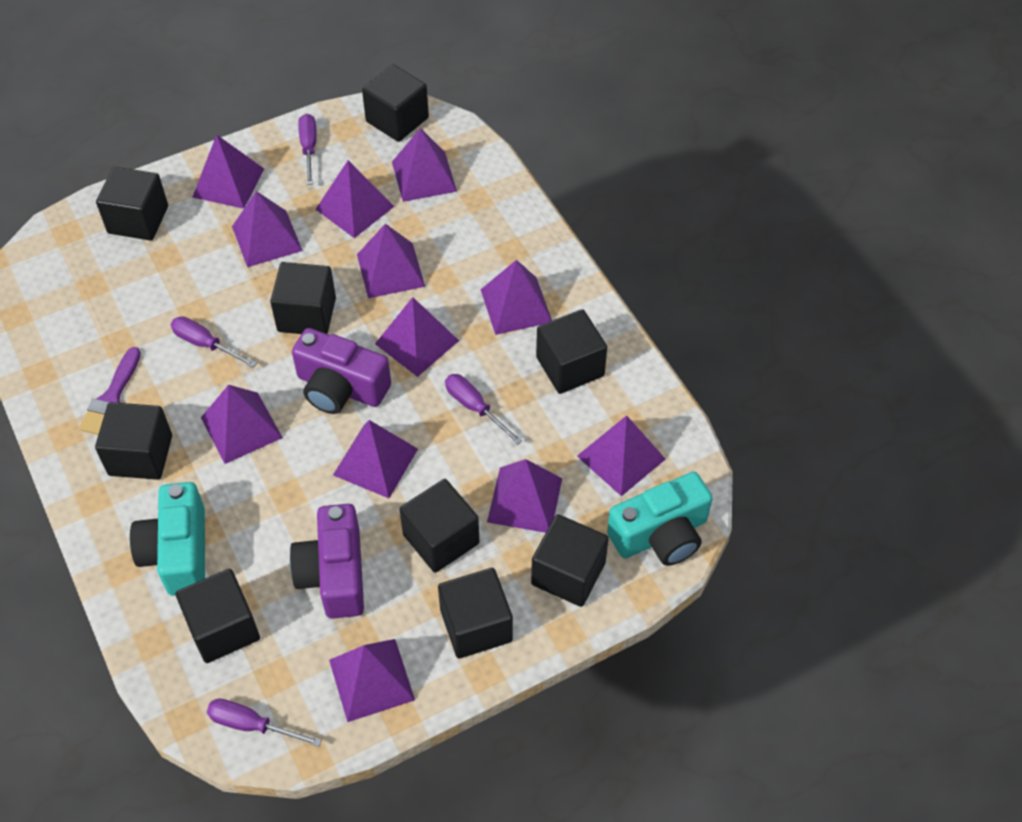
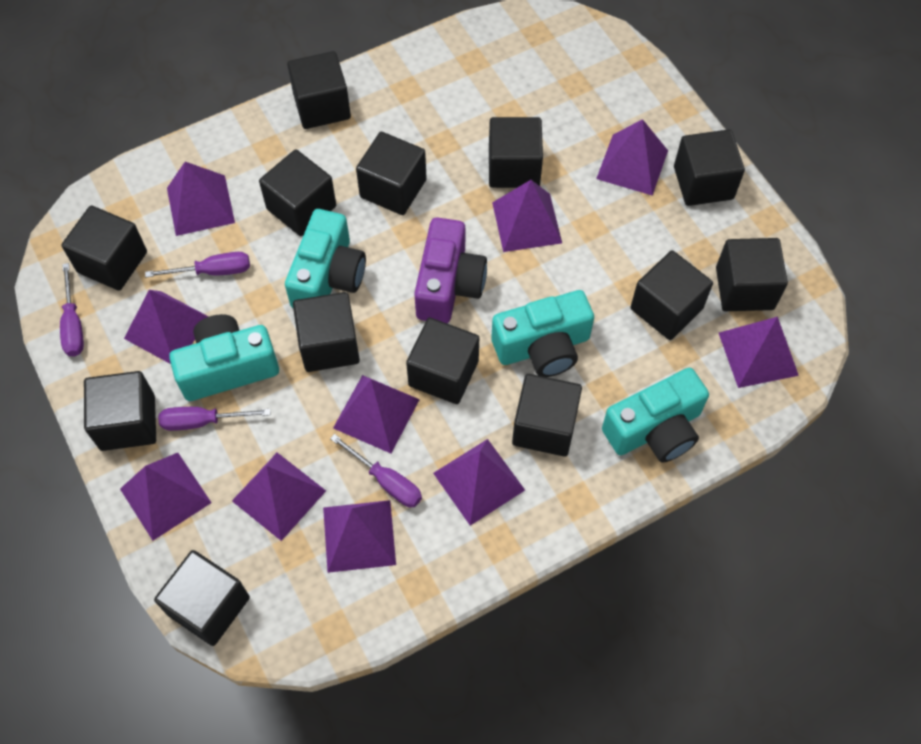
black cube: [95,402,172,480] [96,167,168,241] [175,569,260,663] [270,262,336,334] [362,64,429,142] [399,479,479,573] [438,568,513,659] [531,514,609,607] [536,309,607,394] = 9 -> [62,205,147,291] [84,371,156,451] [154,550,250,646] [259,149,336,236] [287,51,351,129] [293,292,360,372] [356,132,427,215] [406,318,479,404] [489,117,543,188] [512,374,582,457] [630,250,713,340] [674,129,745,206] [716,238,788,311] = 13
purple brush: [79,347,141,435] = 1 -> none = 0
purple camera: [290,504,364,619] [292,328,391,414] = 2 -> [414,217,487,323] = 1
purple pyramid: [193,134,264,209] [201,385,283,464] [232,191,303,267] [315,160,394,238] [329,639,415,722] [333,420,418,498] [357,224,425,298] [375,297,459,377] [392,128,457,202] [481,260,552,335] [487,459,562,533] [577,415,666,496] = 12 -> [120,453,211,541] [124,290,209,364] [167,162,235,236] [232,453,326,541] [323,500,396,573] [333,375,420,453] [433,439,525,526] [492,180,562,252] [596,119,668,196] [719,317,799,388] = 10
turquoise camera: [130,482,205,596] [607,472,713,566] = 2 -> [169,314,279,401] [285,209,366,308] [491,290,594,377] [602,368,709,463] = 4

